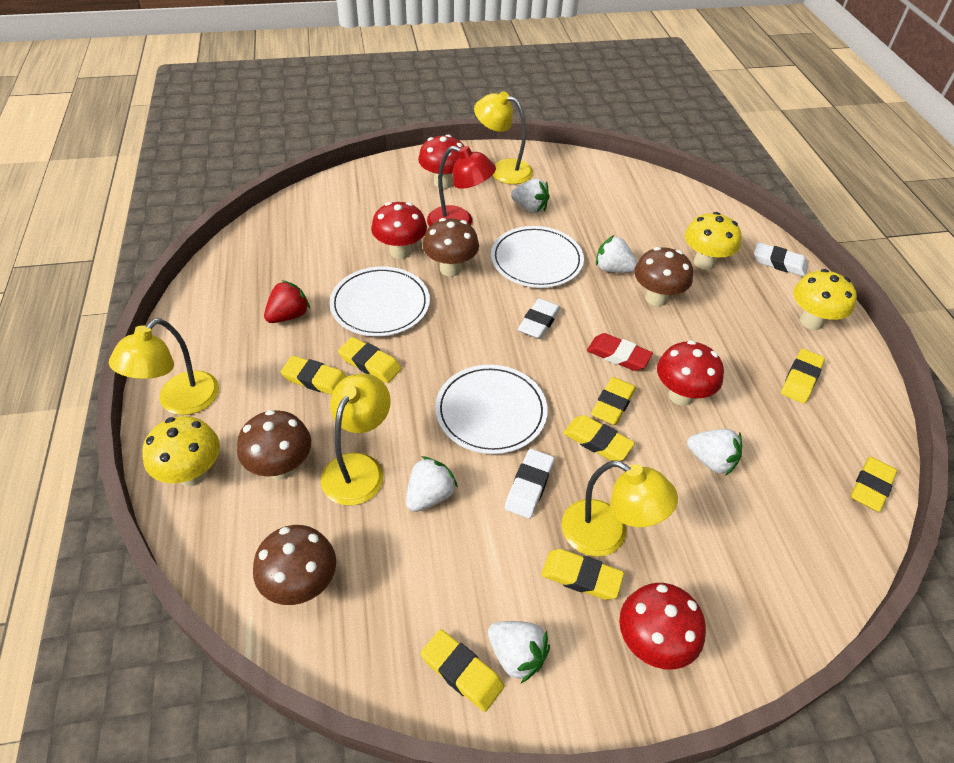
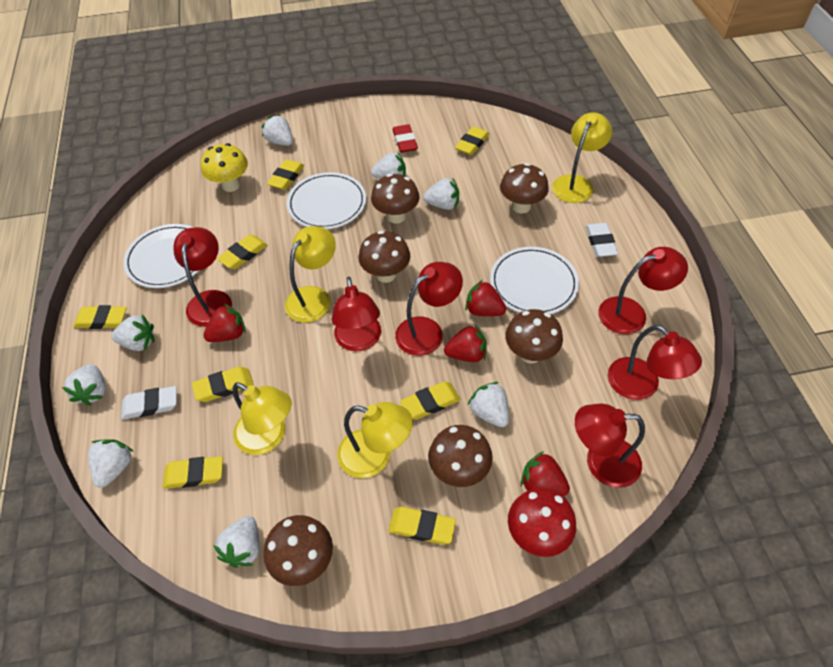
brown mushroom: [237,410,311,480] [253,525,336,605] [422,218,479,276] [634,247,693,306] = 4 -> [264,515,333,586] [358,231,410,283] [371,174,420,224] [428,425,493,487] [500,163,549,214] [505,309,563,363] = 6
red lamp: [427,146,496,226] = 1 -> [173,227,232,327] [332,277,381,352] [395,262,463,356] [575,403,645,488] [598,247,688,334] [608,325,702,400] = 6
red mushroom: [371,202,427,259] [418,134,464,189] [619,583,706,669] [657,340,724,406] = 4 -> [508,488,576,557] = 1
red strawberry: [264,280,310,323] = 1 -> [203,304,245,342] [444,325,487,362] [465,280,506,316] [521,451,570,496] = 4
white eraser: [505,449,554,518] [518,298,561,339] [754,242,808,277] = 3 -> [121,386,177,420] [586,223,618,257] = 2
white strawberry: [406,456,458,512] [488,621,550,683] [511,179,550,213] [596,235,638,273] [687,429,742,475] = 5 -> [62,364,106,406] [88,439,134,488] [111,314,154,351] [213,516,259,568] [262,115,293,146] [371,153,406,179] [423,178,459,210] [468,382,509,427] = 8
yellow mushroom: [142,416,220,486] [685,212,742,270] [793,269,857,330] = 3 -> [201,143,248,192] = 1

